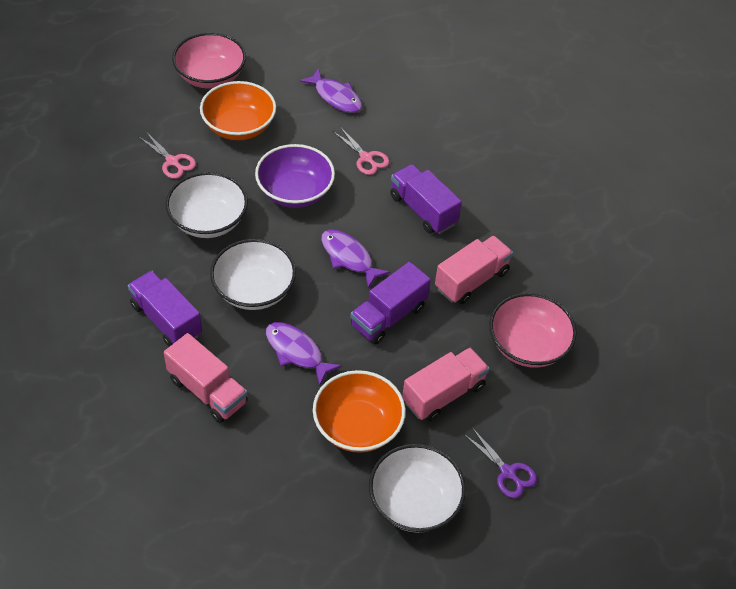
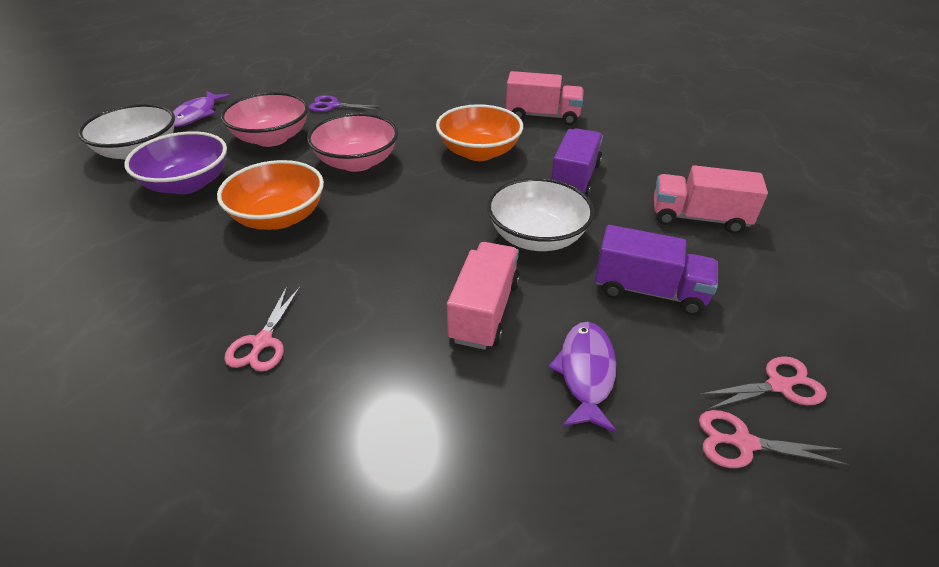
pink scissors: [139,132,196,179] [333,127,390,175] = 2 -> [224,286,300,372] [699,356,827,409] [699,410,849,468] = 3
purple fish: [266,322,342,385] [299,68,362,113] [321,229,390,289] = 3 -> [172,91,230,127] [548,322,617,433] = 2
purple truck: [128,271,202,347] [350,262,431,344] [390,164,462,234] = 3 -> [551,128,603,197] [595,225,718,315] = 2
white bowl: [166,172,248,238] [210,239,296,310] [369,444,466,533] = 3 -> [78,104,175,160] [487,178,595,251] = 2

